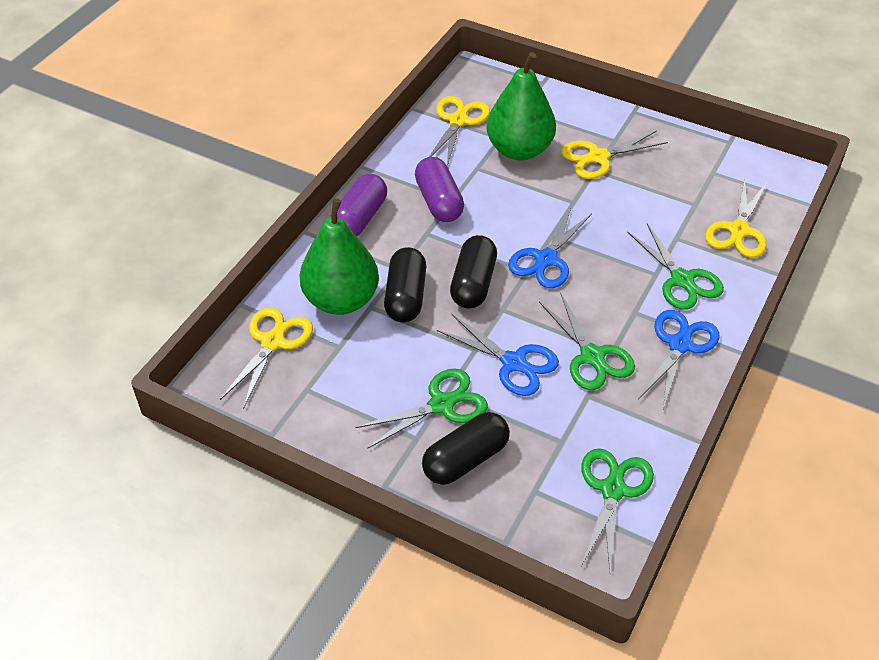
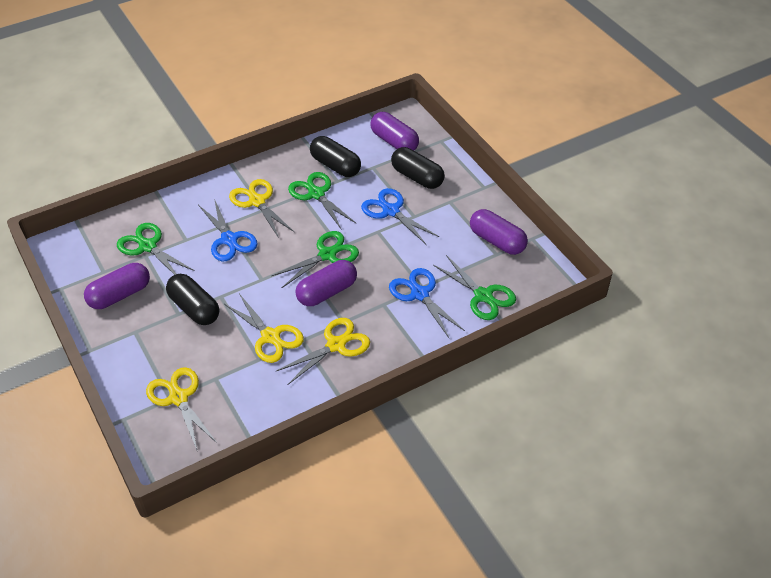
green pear: [299,198,379,315] [487,52,556,160] = 2 -> none = 0
purple capsule: [330,173,387,236] [415,157,464,222] = 2 -> [84,263,150,309] [296,260,357,306] [370,112,419,150] [470,209,528,255] = 4

